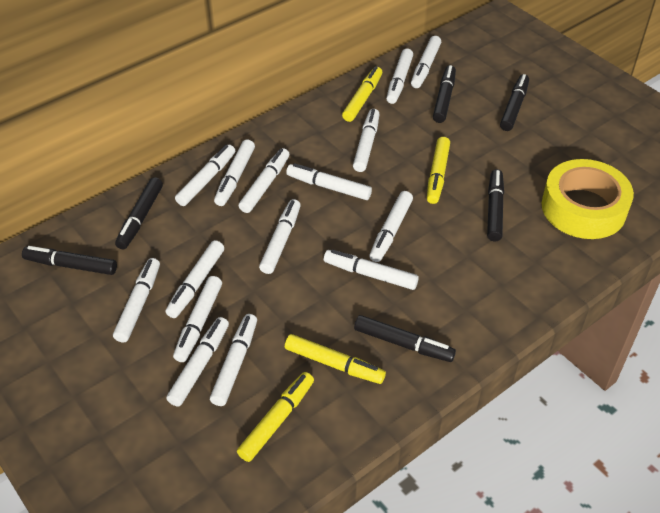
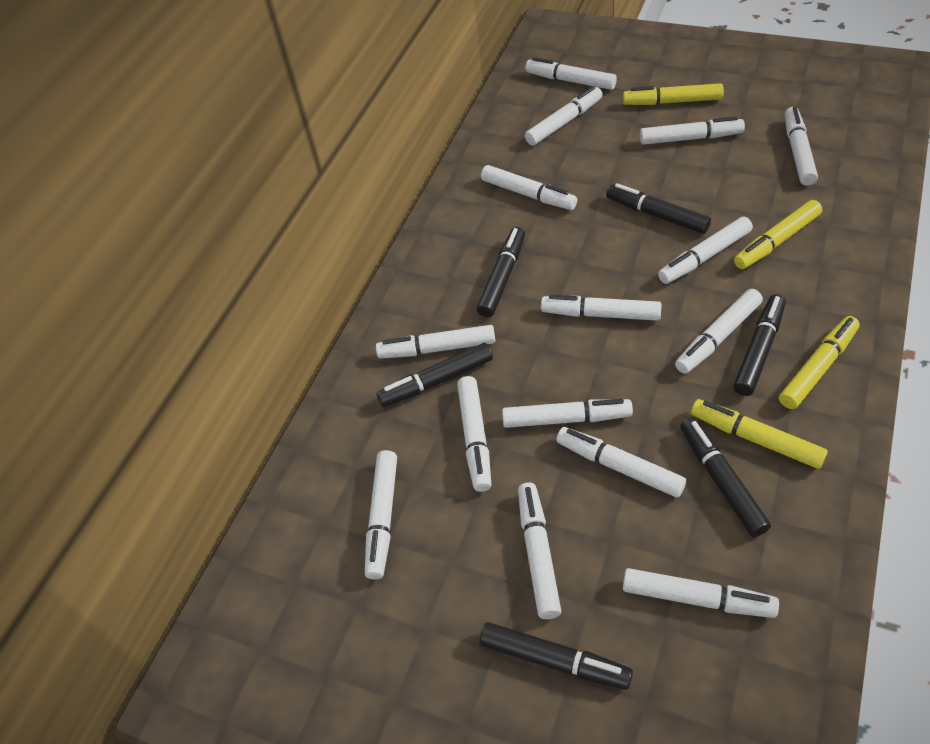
yellow tape: [542,159,634,239] = 1 -> none = 0

